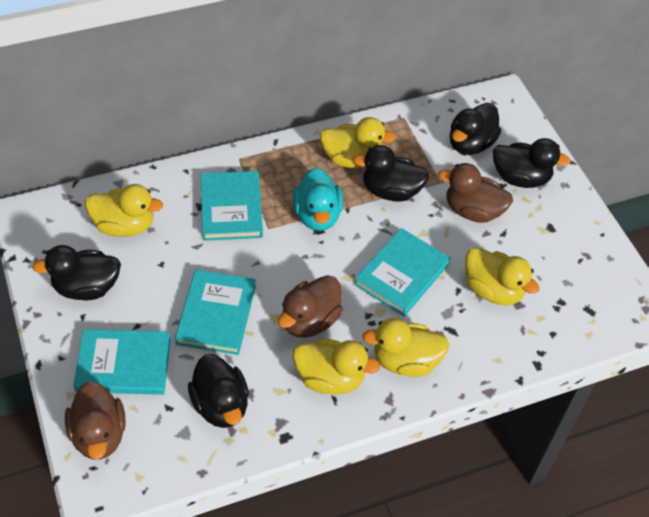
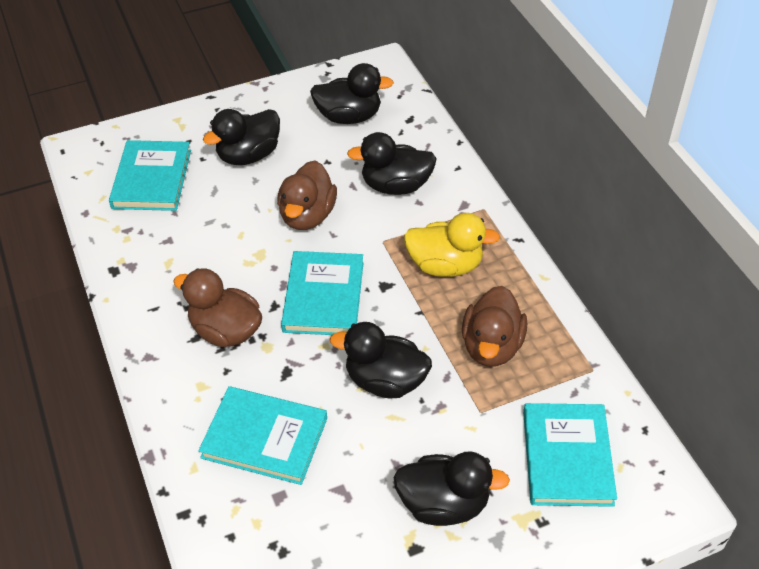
turquoise duck: [293,167,343,231] = 1 -> none = 0
yellow duck: [85,184,163,237] [293,339,380,394] [320,117,396,168] [362,318,450,377] [465,247,540,305] = 5 -> [404,213,500,277] = 1

